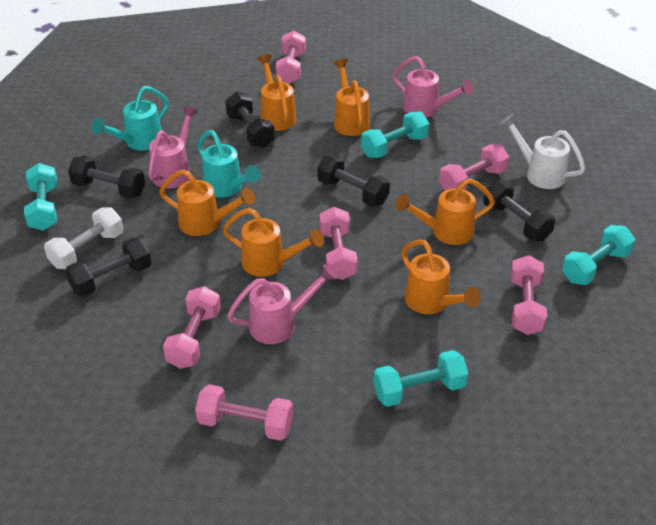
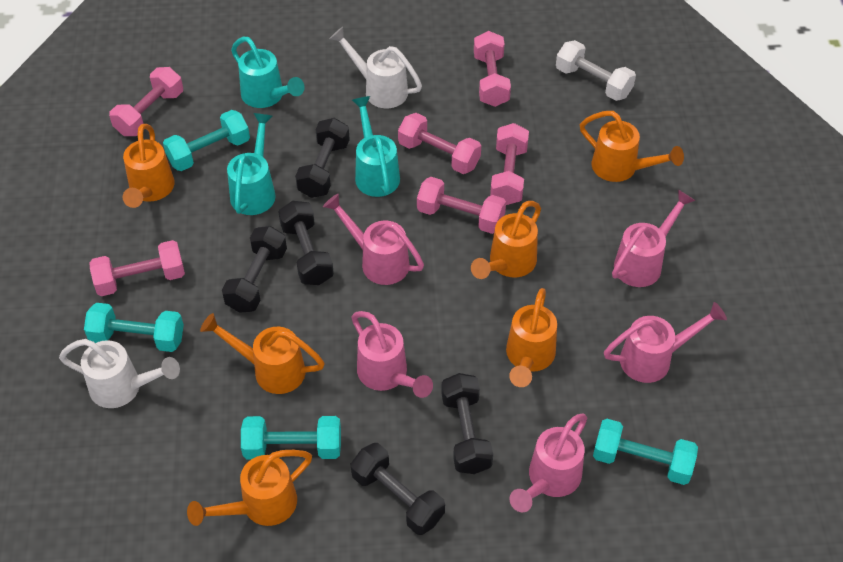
pink watering can: [148,106,198,188] [227,264,337,344] [392,56,474,117] = 3 -> [323,194,424,285] [351,311,433,398] [510,413,587,512] [604,302,727,383] [612,190,695,287] = 5
turquoise watering can: [92,86,169,151] [197,130,261,198] = 2 -> [227,113,276,215] [231,37,305,108] [352,96,400,197] = 3
white watering can: [500,114,585,189] = 1 -> [59,339,180,408] [329,27,422,108] = 2

